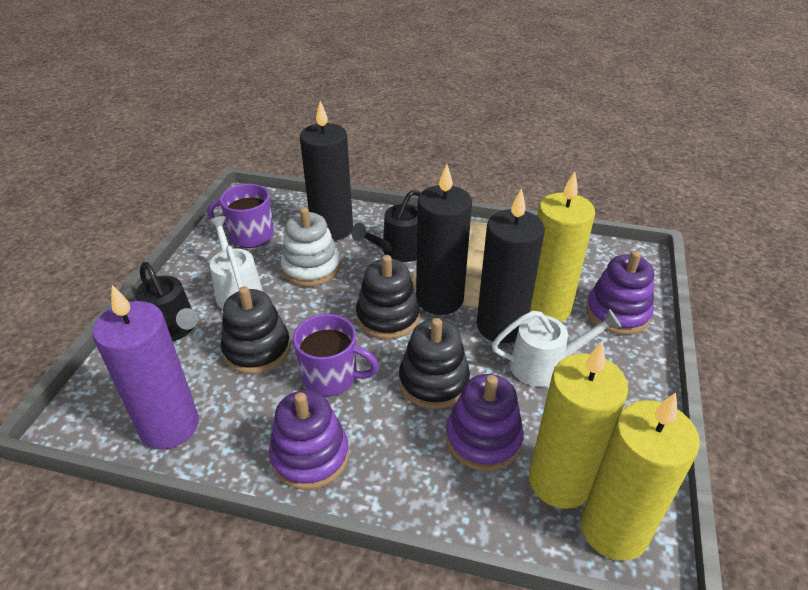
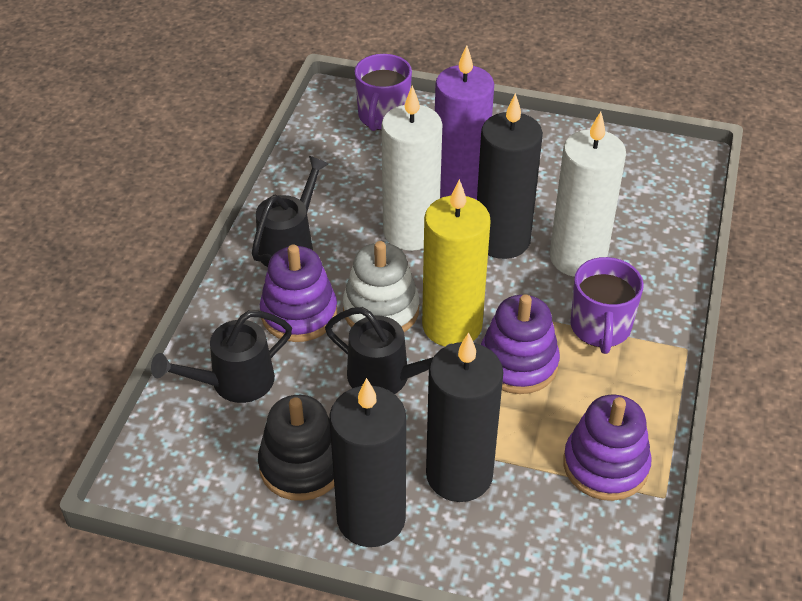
black stacking toy: [221,286,291,374] [356,255,420,339] [399,318,470,409] = 3 -> [258,395,334,501] = 1
black watering can: [135,262,198,341] [351,190,421,262] = 2 -> [151,310,292,403] [252,156,329,267] [325,307,450,394] = 3
white candle: none = 0 -> [381,85,442,251] [550,112,626,277] = 2
white watering can: [208,216,263,309] [492,309,621,387] = 2 -> none = 0
yellow candle: [529,342,628,509] [530,172,595,322] [581,392,700,561] = 3 -> [422,179,491,347] = 1

